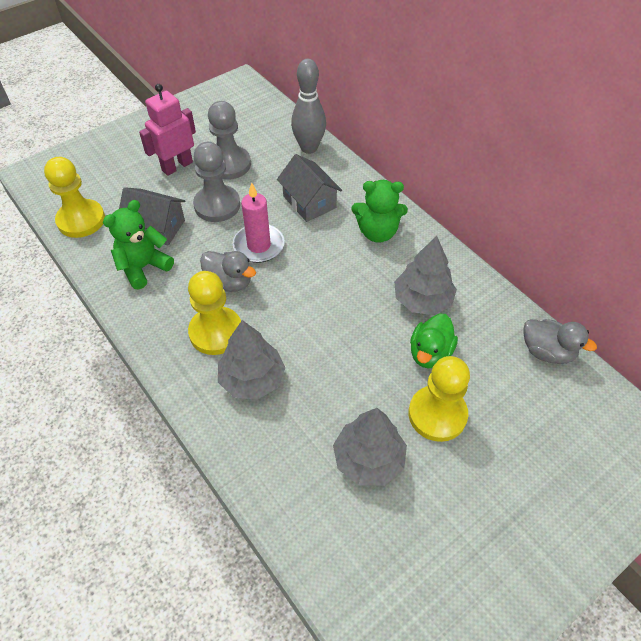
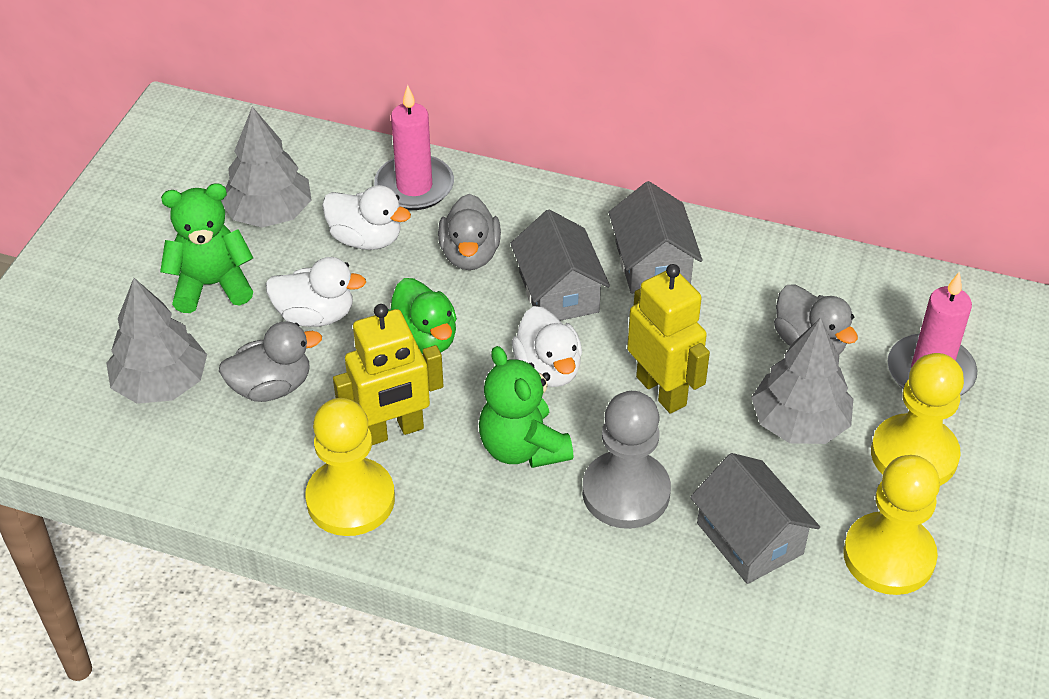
grey bowling pin: [291,59,326,154] = 1 -> none = 0
grey duck: [200,251,256,292] [523,319,597,364] = 2 -> [219,321,322,402] [438,194,501,270] [774,284,858,354] = 3
grey house: [119,187,185,246] [277,154,342,222] = 2 -> [510,209,610,321] [609,181,703,294] [690,453,820,584] = 3
grey pawn: [193,142,240,222] [208,101,251,180] = 2 -> [582,391,671,529] = 1
pink candle: [233,183,285,263] = 1 -> [374,85,454,210] [887,271,978,396] = 2
pink robot: [139,84,196,176] = 1 -> none = 0
white duck: none = 0 -> [266,257,366,327] [322,185,411,250] [512,306,582,387] = 3
yellow robot: none = 0 -> [333,304,443,445] [627,264,710,414] = 2

